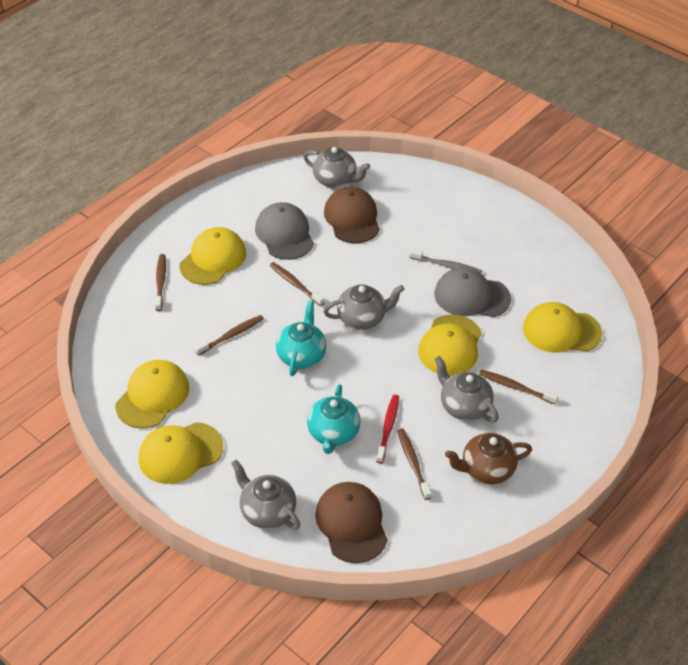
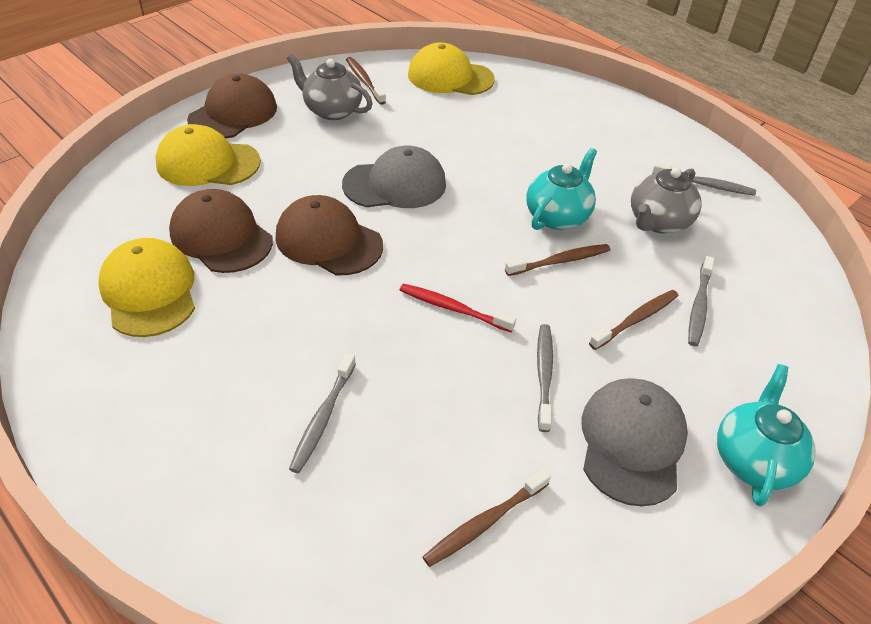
brown cap: [315,482,388,563] [324,187,380,243] = 2 -> [169,189,273,273] [187,73,277,139] [276,195,383,275] = 3
brown teapot: [445,433,532,484] = 1 -> none = 0
brown toothbrush: [155,254,166,311] [195,315,264,356] [270,262,324,306] [397,428,432,500] [479,370,559,404] = 5 -> [346,57,386,105] [423,469,551,567] [505,244,610,276] [589,290,679,350] = 4
grey teapot: [231,460,300,529] [303,147,370,188] [323,284,404,330] [435,356,499,422] = 4 -> [287,54,373,120] [631,168,702,234] = 2
grey toothbrush: [409,249,483,274] = 1 -> [289,353,356,473] [537,324,553,432] [652,163,756,196] [688,256,714,346] = 4
yellow cap: [116,360,189,429] [139,422,223,484] [180,227,246,285] [418,314,481,376] [523,302,602,353] = 5 -> [98,238,195,337] [155,124,261,186] [408,42,495,95] = 3

